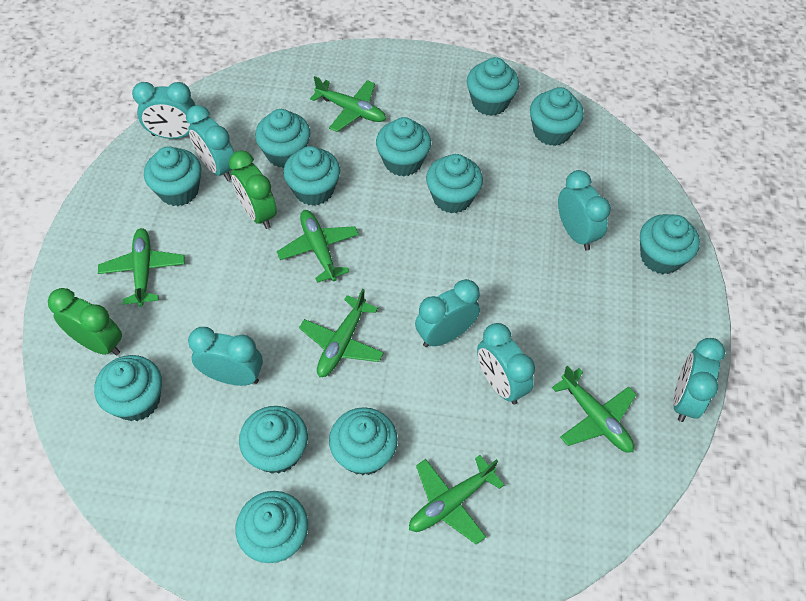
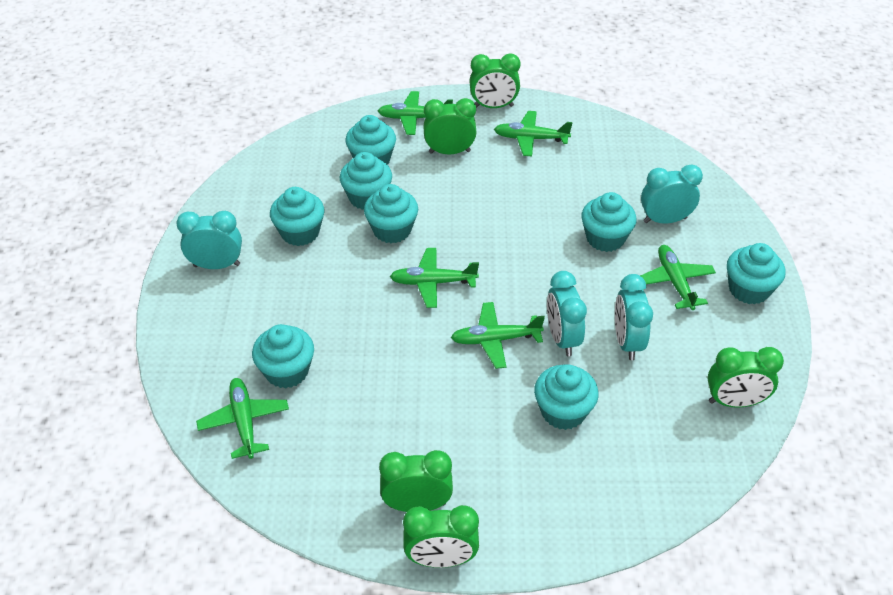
green clock: [48,288,122,355] [229,150,277,229] = 2 -> [379,450,453,512] [403,505,479,568] [423,98,477,154] [469,53,521,108] [708,347,784,408] = 5
turquoise clock: [132,82,195,139] [186,105,234,181] [188,327,263,386] [415,279,480,347] [477,323,535,404] [558,170,611,251] [673,338,725,422] = 7 -> [177,211,242,269] [547,271,587,356] [615,274,653,360] [641,164,703,224] = 4
turquoise cupcake: [94,355,162,421] [144,146,202,206] [235,491,308,563] [239,406,308,474] [255,109,310,168] [283,146,340,206] [329,407,398,476] [376,117,431,176] [426,154,483,213] [467,57,519,116] [530,87,584,146] [640,214,700,274] = 12 -> [252,324,314,388] [270,187,325,246] [340,152,392,210] [346,115,396,164] [364,184,418,243] [534,365,599,430] [581,192,637,252] [727,243,785,305] = 8

